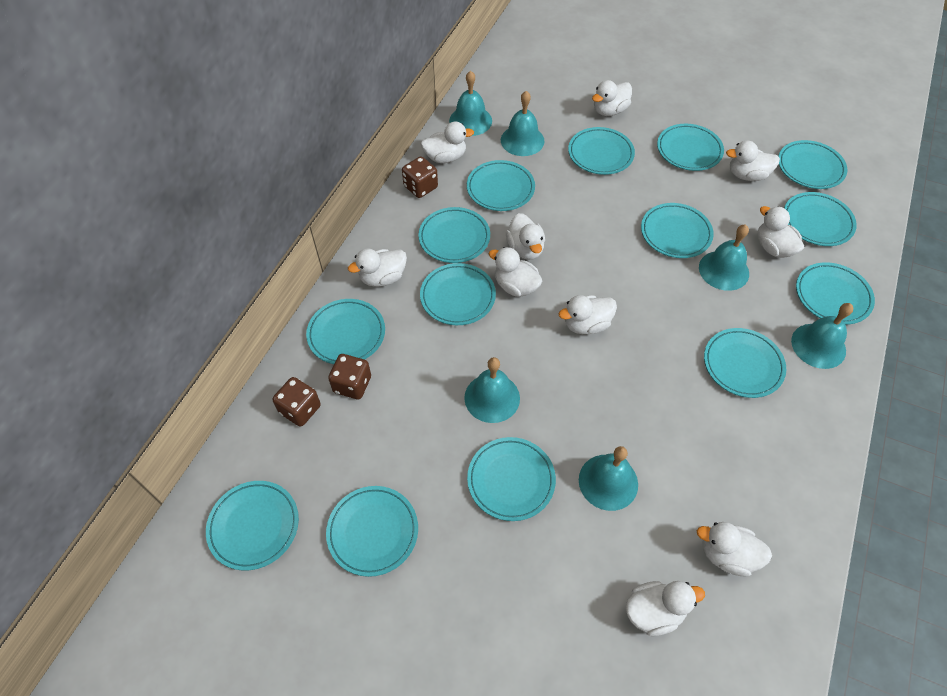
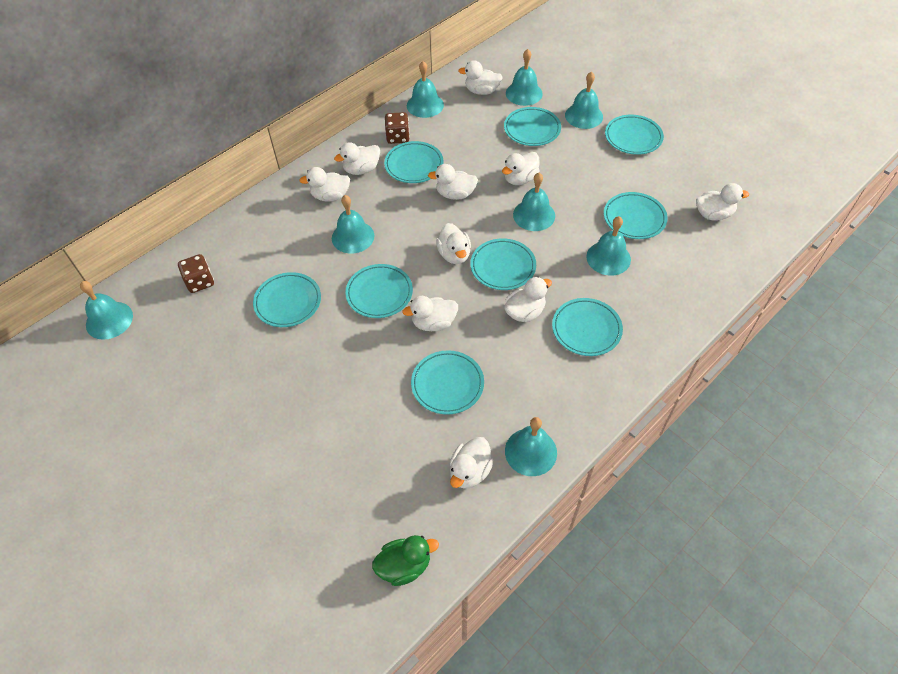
brown dice: [273,377,321,427] [328,354,371,399] [402,156,438,198] = 3 -> [178,254,214,293] [385,112,410,144] = 2
green duck: none = 0 -> [372,535,439,586] = 1
turquoise bell: [449,71,492,136] [464,357,520,423] [501,91,545,156] [579,446,638,511] [699,225,749,291] [791,303,853,369] = 6 -> [80,281,133,340] [332,195,374,253] [407,61,444,118] [505,417,557,476] [506,49,543,106] [513,173,555,231] [565,71,603,129] [586,216,631,275] = 8
turquoise plate: [206,481,299,571] [306,299,385,364] [326,486,418,577] [418,207,490,263] [420,263,496,325] [467,160,535,211] [467,437,556,521] [568,127,635,175] [641,203,714,258] [657,124,724,171] [704,328,786,398] [778,140,847,189] [784,192,857,246] [796,262,875,325] = 14 -> [253,272,321,327] [345,264,413,318] [384,141,444,183] [411,350,484,415] [470,238,536,290] [504,107,561,146] [552,298,623,356] [604,192,668,239] [605,115,664,155] = 9

